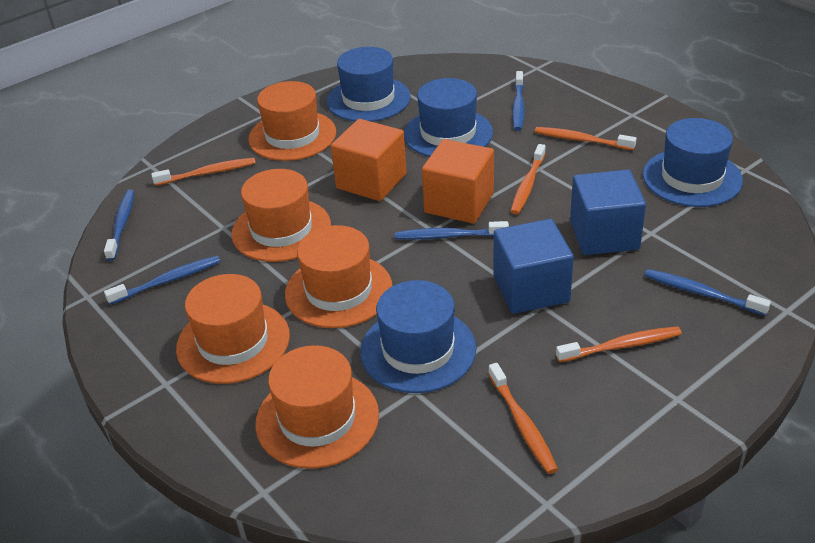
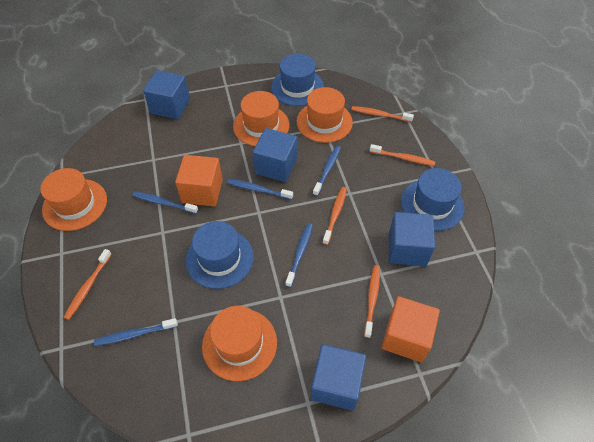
blue cube: [494,219,574,314] [570,170,646,255] = 2 -> [143,70,190,119] [253,128,297,182] [311,344,366,411] [389,212,435,266] = 4
blue hat: [327,47,411,122] [360,280,476,393] [404,78,493,157] [643,118,743,207] = 4 -> [186,221,254,289] [271,54,324,106] [401,168,465,231] = 3
orange hat: [176,274,290,384] [231,169,331,262] [248,81,336,161] [255,345,379,469] [285,225,392,328] = 5 -> [40,168,107,231] [202,306,277,381] [233,91,289,146] [297,87,353,143] = 4

